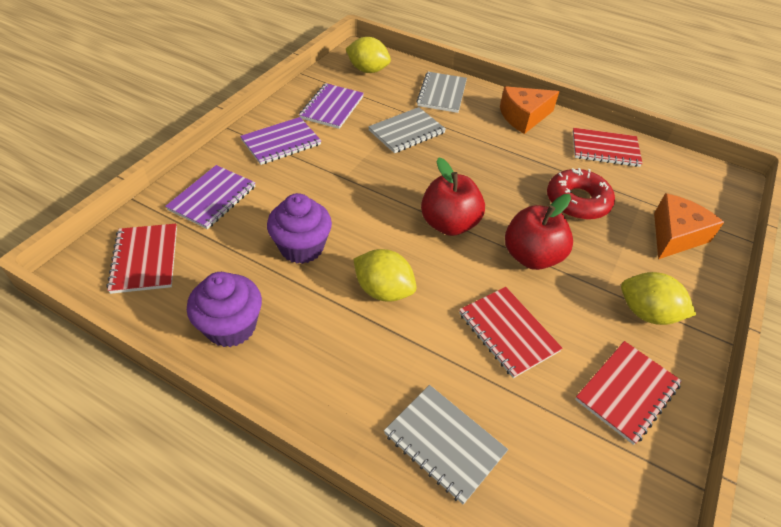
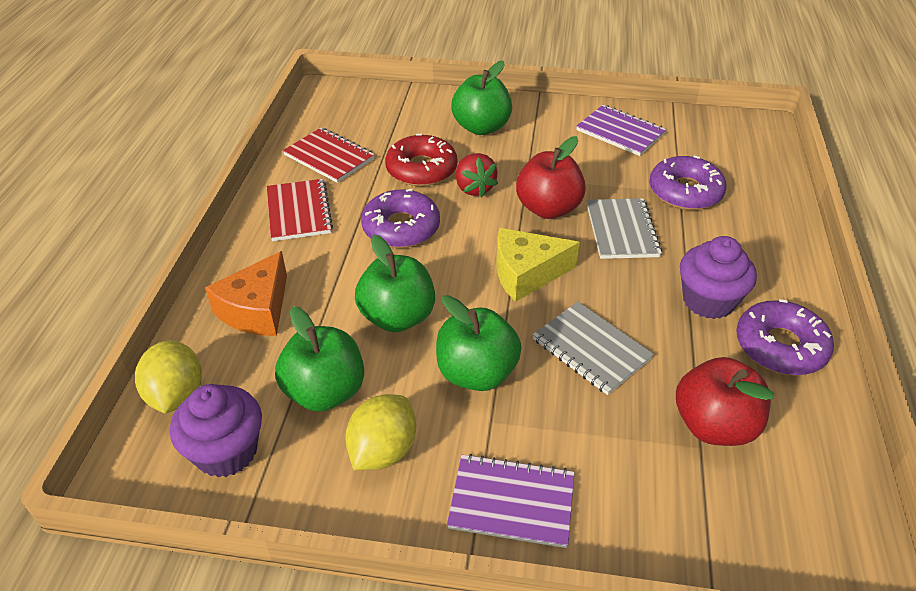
green apple: none = 0 -> [275,306,364,412] [355,235,435,332] [436,295,521,391] [451,61,512,135] = 4
grey notebook: [368,107,446,153] [384,385,508,504] [416,72,467,113] = 3 -> [533,302,654,395] [587,198,662,259] = 2
orange cheese: [500,86,559,134] [654,193,724,259] = 2 -> [205,251,287,336] = 1
purple donut: none = 0 -> [361,189,440,248] [649,155,726,210] [736,299,834,375] = 3
purple notebook: [165,165,256,229] [240,117,321,165] [299,83,364,129] = 3 -> [447,454,575,548] [576,105,666,156] = 2
red notebook: [106,224,177,294] [459,287,563,378] [572,128,643,167] [575,341,682,445] = 4 -> [267,179,333,241] [283,128,375,183] = 2
red strawberry: none = 0 -> [456,153,498,197] = 1
yellow cheese: none = 0 -> [496,228,580,302] = 1
yellow lemon: [346,37,391,73] [354,249,417,302] [621,272,696,325] = 3 -> [135,340,202,413] [345,394,416,470] = 2

